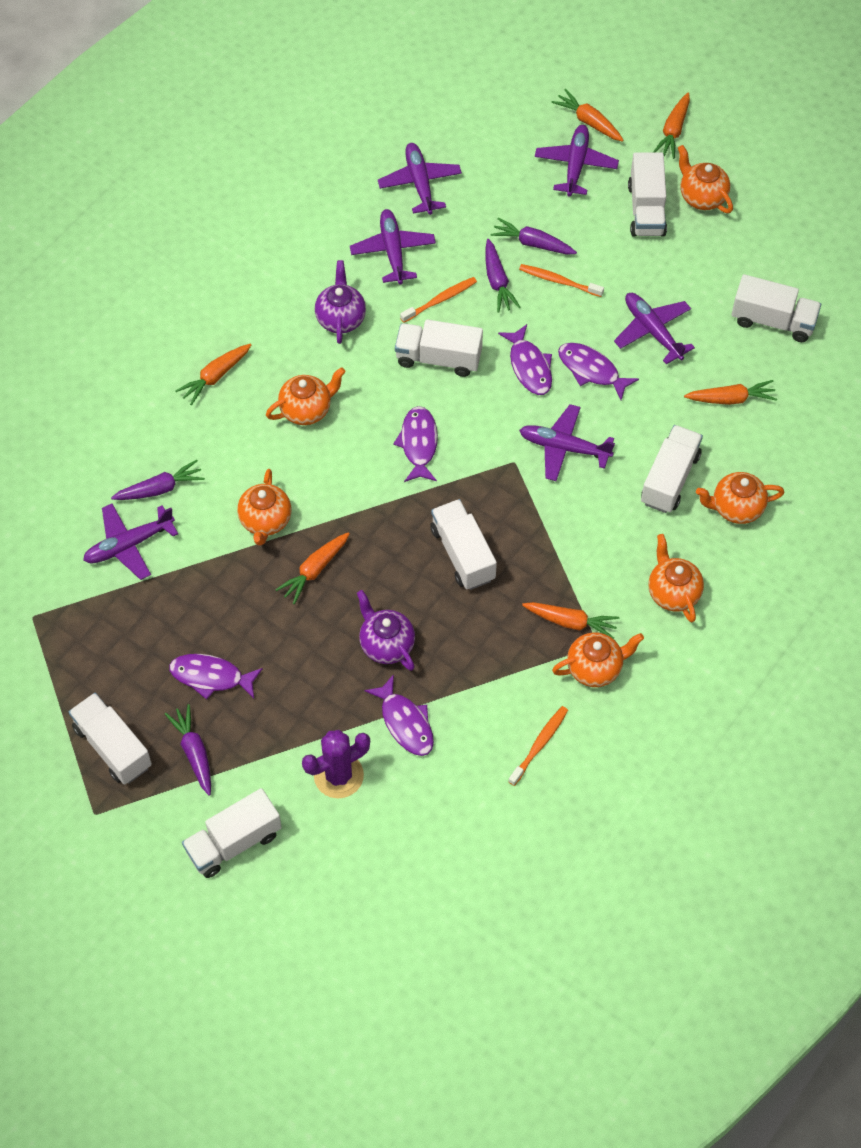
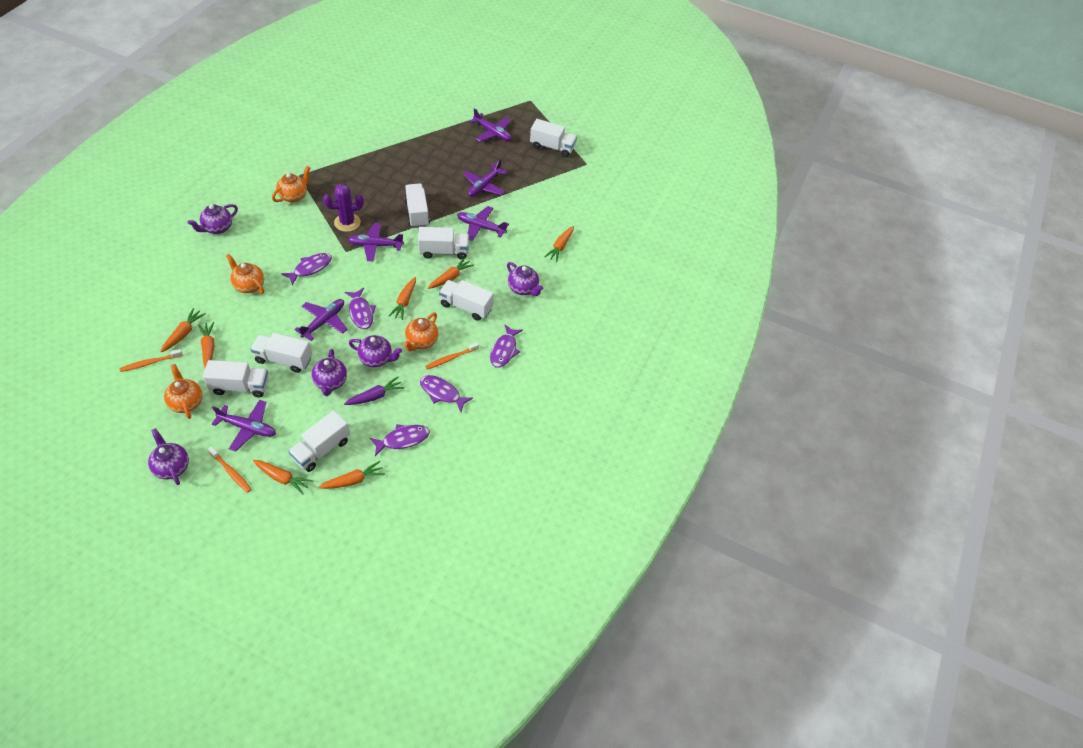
orange carrot: [175,344,251,406] [275,532,350,604] [522,602,619,639] [551,89,624,142] [653,93,690,159] [684,380,777,405] = 6 -> [160,308,206,352] [198,322,214,368] [253,460,313,495] [318,461,385,489] [389,277,416,320] [428,257,474,289] [544,226,574,262] = 7
orange teapot: [237,469,291,546] [266,367,345,425] [552,632,644,687] [648,534,704,622] [678,145,733,213] [696,472,784,524] = 6 -> [164,364,203,419] [226,254,264,294] [272,166,310,203] [403,312,438,352] = 4
purple carrot: [111,460,205,500] [165,704,211,796] [485,239,521,313] [490,218,577,255] = 4 -> [344,376,405,405] = 1
purple teapot: [315,260,366,344] [357,590,415,671] = 2 -> [148,428,189,485] [188,204,238,234] [312,349,347,396] [349,335,402,367] [507,262,543,296] = 5

